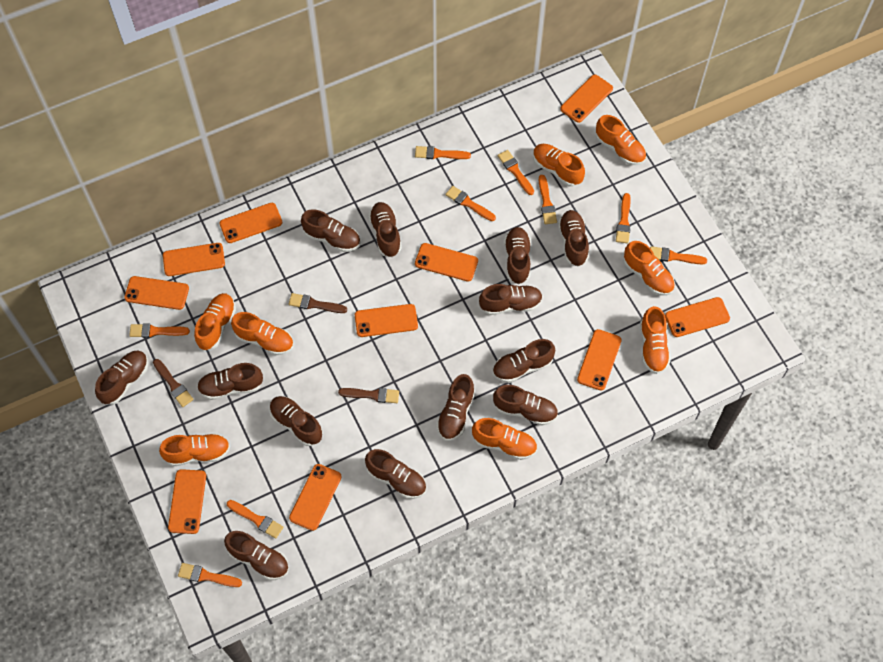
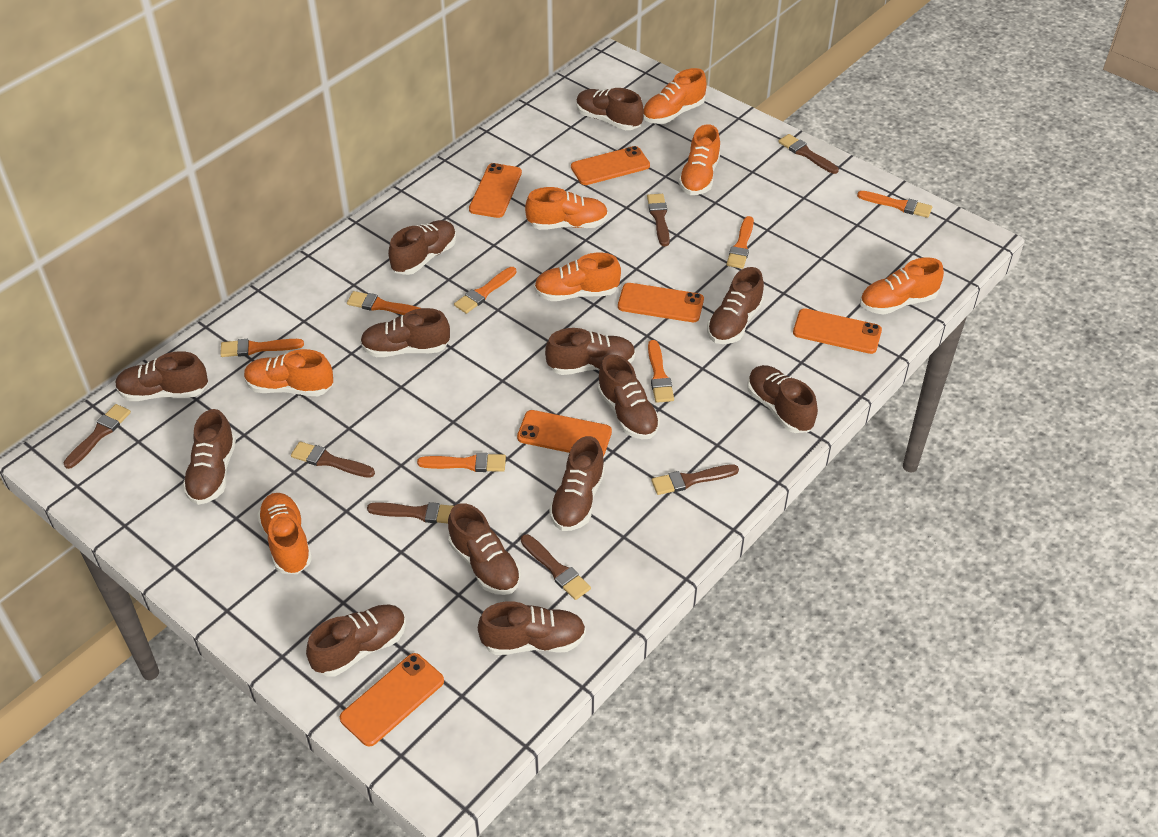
brown brush: [153,359,194,407] [289,293,347,313] [338,388,399,403] = 3 -> [63,404,131,469] [291,442,375,478] [367,502,454,523] [521,534,591,600] [647,194,670,246] [651,464,739,495] [778,134,839,174] = 7
orange brush: [129,324,190,338] [178,563,242,587] [227,500,284,539] [415,146,471,159] [445,186,496,221] [498,150,534,195] [539,175,557,224] [616,193,631,243] [650,246,707,265] = 9 -> [220,339,304,357] [347,291,421,315] [417,453,506,472] [454,267,517,314] [648,340,674,403] [726,216,754,269] [857,191,932,218] = 7
orange phone: [124,276,189,310] [163,243,225,276] [168,469,206,534] [220,203,282,243] [289,464,342,531] [355,304,418,337] [415,243,478,282] [560,75,613,123] [577,329,622,390] [665,297,730,337] = 10 -> [340,653,444,747] [469,163,522,218] [517,410,612,456] [571,146,650,185] [618,283,704,322] [793,308,882,354] = 6
orange shoe: [159,433,230,466] [194,293,236,350] [231,312,294,355] [472,418,537,460] [533,144,585,187] [596,115,646,165] [623,241,675,296] [640,306,670,374] = 8 -> [244,349,333,396] [257,493,312,574] [525,187,608,230] [534,253,621,301] [643,68,707,124] [679,124,720,195] [860,257,944,315] = 7

